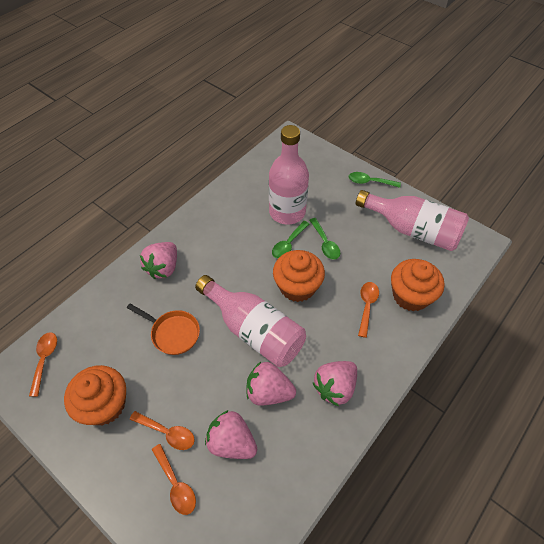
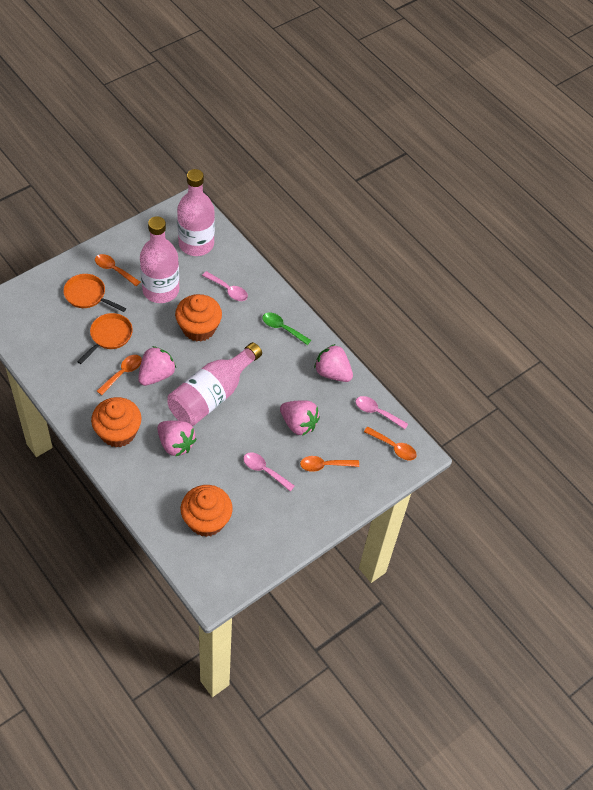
green spoon: [272,221,309,258] [310,218,340,260] [349,172,401,188] = 3 -> [262,313,311,345] = 1
orange pan: [127,304,200,355] = 1 -> [63,274,126,312] [77,313,133,364] = 2
pink spoon: none = 0 -> [202,271,248,301] [243,452,295,491] [356,396,408,429] = 3

